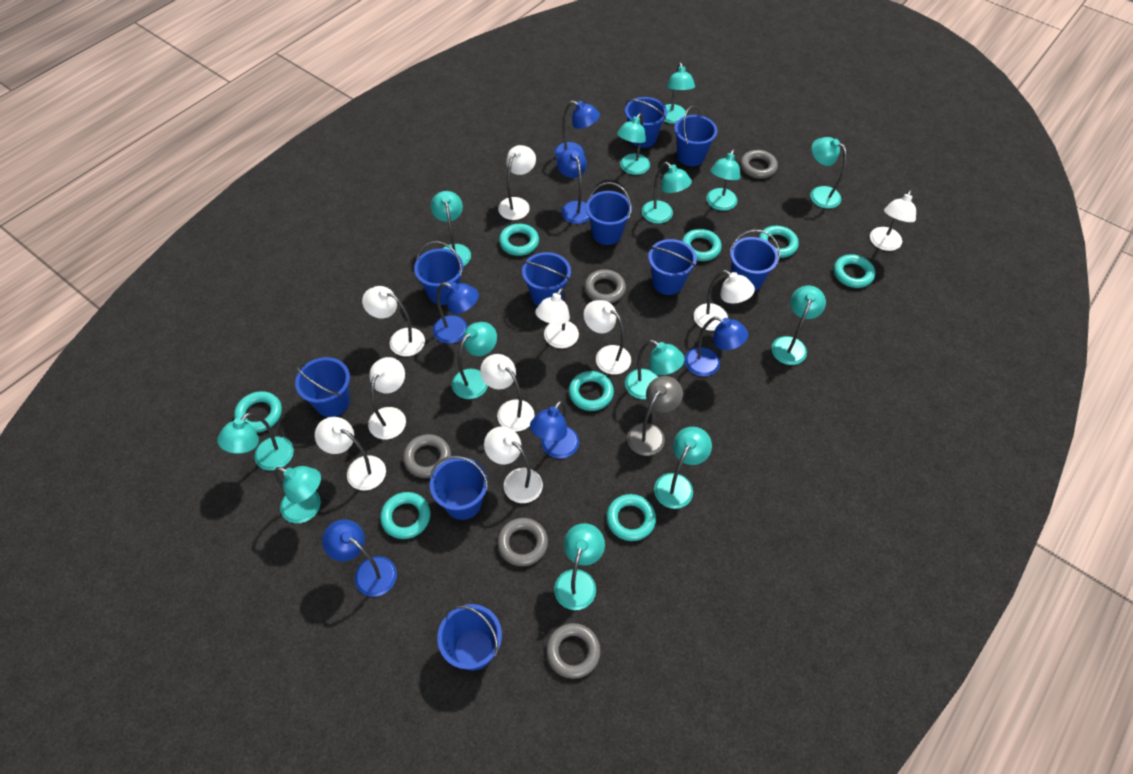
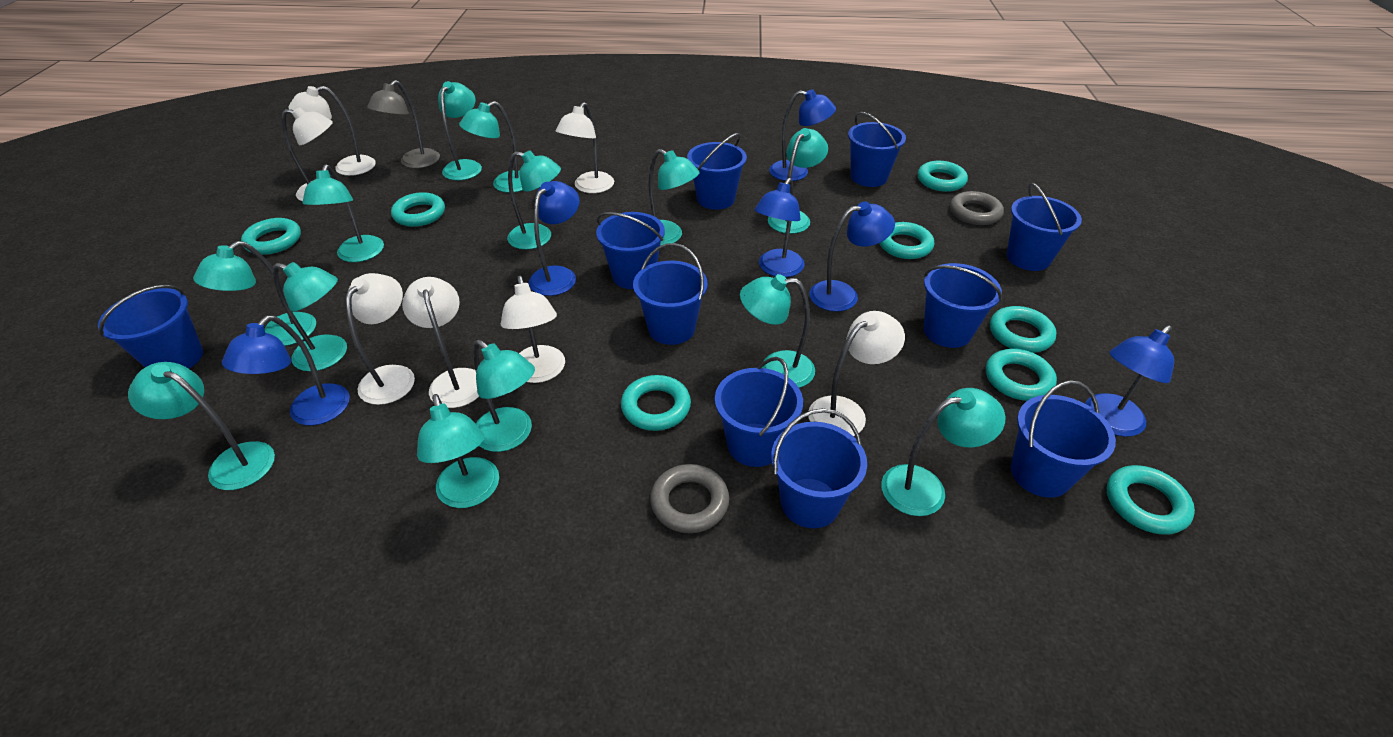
grey ring: [403,434,451,478] [497,518,548,566] [546,623,601,679] [584,269,626,303] [740,150,778,179] = 5 -> [650,464,729,533] [950,191,1004,225] = 2
white lamp: [315,417,386,491] [362,286,425,356] [368,357,406,439] [480,354,535,432] [484,426,543,503] [498,145,536,220] [535,288,579,348] [584,300,631,375] [694,270,755,331] [870,190,916,251] = 10 -> [282,107,333,201] [288,86,376,176] [346,273,415,405] [402,277,479,408] [501,276,565,383] [556,102,614,193] [808,311,905,436] = 7

